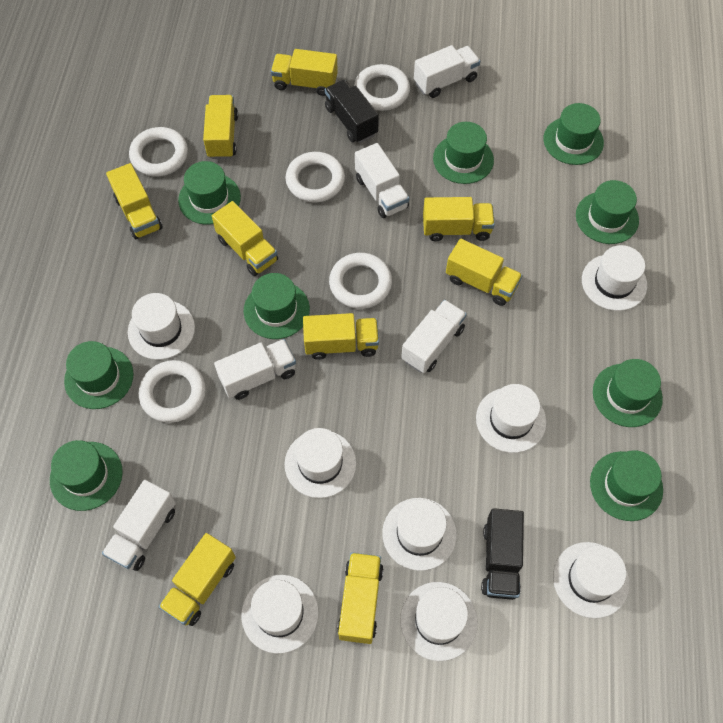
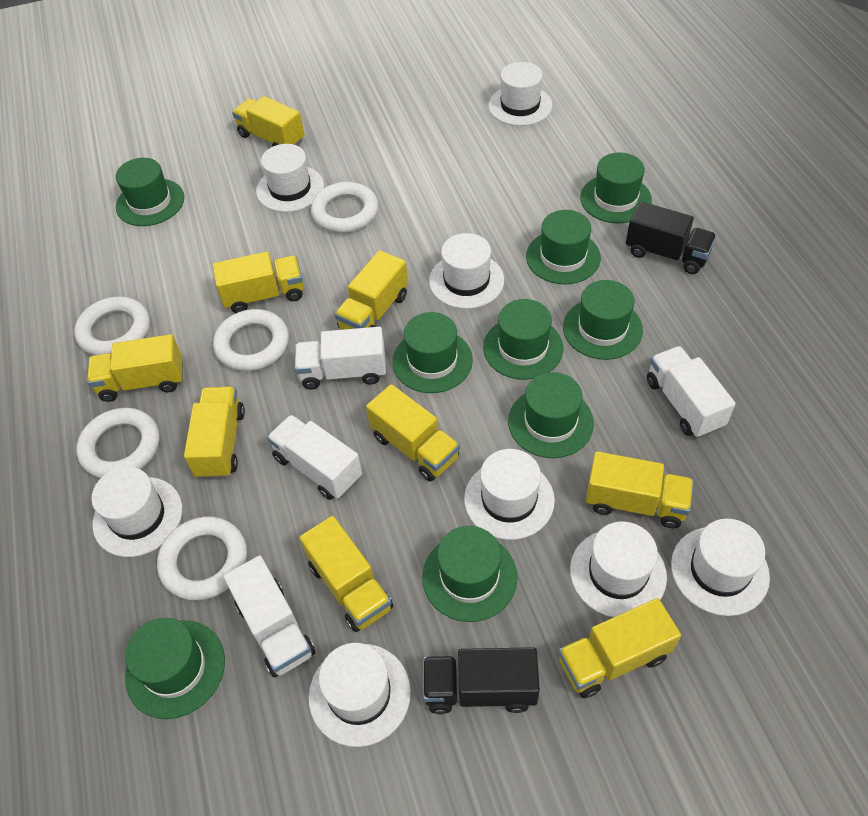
white truck: [102,480,176,571] [214,339,296,400] [355,143,409,218] [401,300,467,373] [414,45,480,98] = 5 -> [224,556,315,677] [267,415,362,500] [295,327,386,389] [647,346,736,438] = 4

